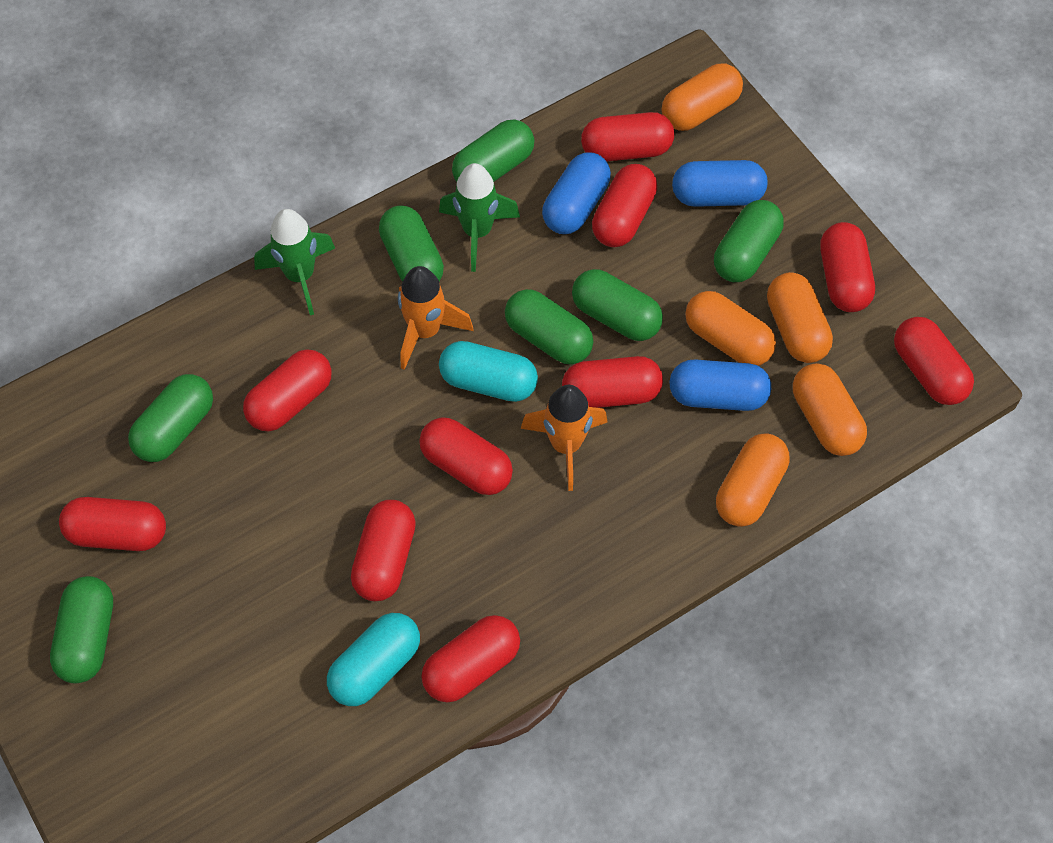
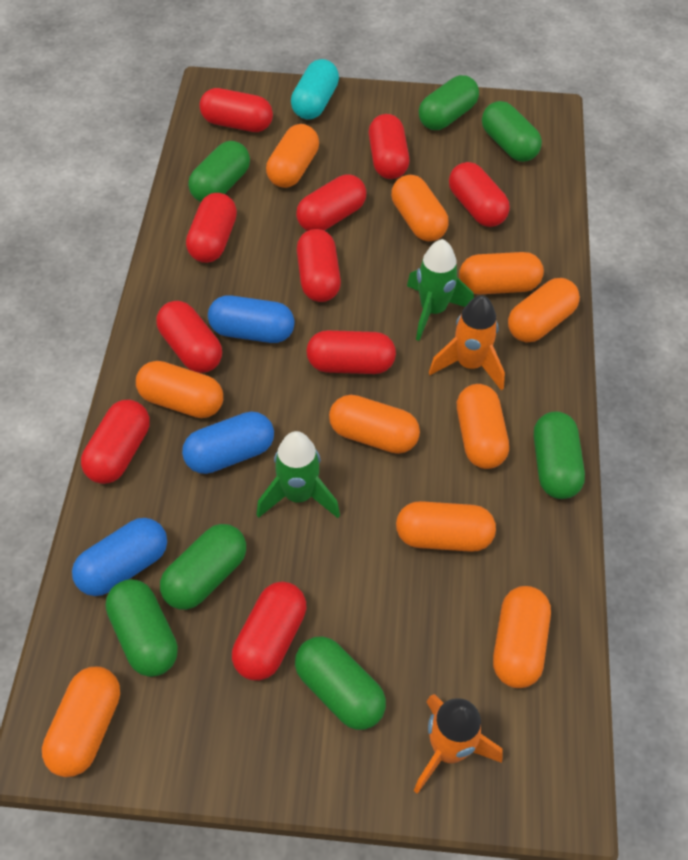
orange capsule: [662,64,743,131] [685,291,776,366] [716,433,789,527] [767,272,833,363] [793,363,867,456] = 5 -> [42,667,120,777] [136,361,223,418] [266,124,319,188] [329,395,420,454] [391,175,449,241] [396,501,496,552] [457,384,509,469] [459,252,544,294] [493,586,551,688] [508,278,580,342] = 10
turquoise capsule: [327,613,420,706] [439,341,538,402] = 2 -> [291,59,339,120] = 1

